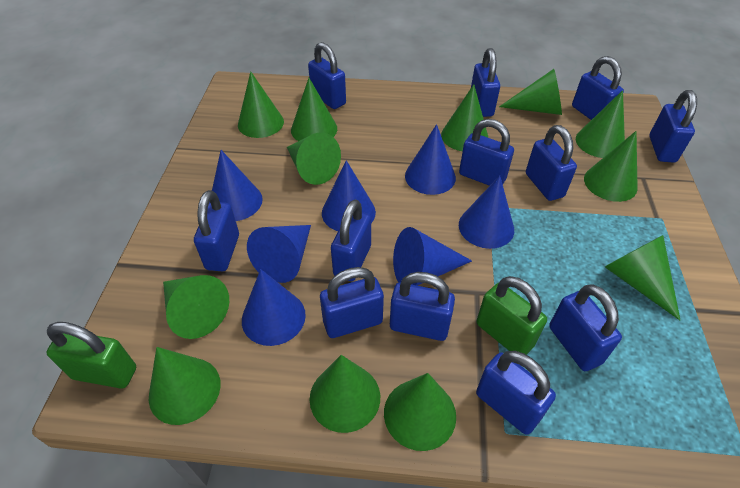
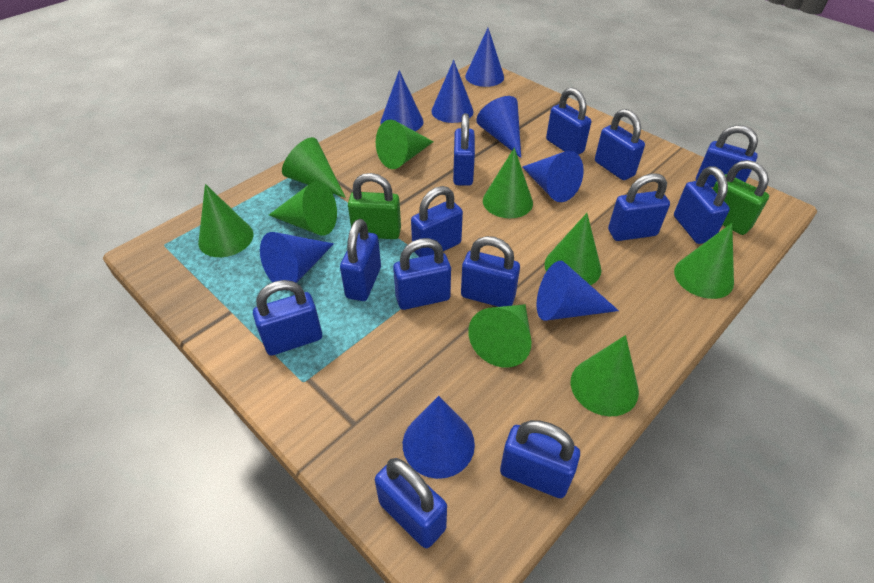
blue cone: [209,150,263,221] [242,269,306,346] [247,225,311,283] [322,160,376,231] [393,227,472,286] [405,124,456,195] [459,175,514,249] = 7 -> [260,232,334,283] [380,70,423,131] [403,396,475,479] [431,60,474,123] [465,28,504,87] [476,96,521,158] [522,151,584,202] [537,261,619,321] = 8
blue padlock: [194,190,239,271] [308,42,346,109] [320,267,384,338] [331,200,371,281] [390,272,455,341] [459,119,514,186] [471,48,500,117] [476,351,556,435] [526,125,577,201] [549,284,622,371] [572,56,624,120] [649,90,697,163] = 12 -> [253,280,322,356] [340,219,381,301] [375,458,447,548] [393,238,451,310] [411,186,463,257] [453,113,475,186] [461,236,520,307] [500,420,580,498] [546,87,591,155] [595,109,645,180] [608,173,670,241] [674,166,730,244] [696,125,758,187] = 13
green cone: [149,347,221,425] [163,275,229,339] [238,71,284,138] [287,132,341,185] [291,78,337,141] [310,355,380,433] [384,373,456,451] [441,85,488,151] [499,69,562,115] [576,90,625,158] [584,131,638,202] [605,235,680,320] = 12 -> [198,184,253,257] [269,181,337,236] [282,137,346,198] [376,120,434,169] [468,304,531,368] [483,148,533,218] [544,213,601,285] [571,335,639,416] [674,223,734,299] = 9

